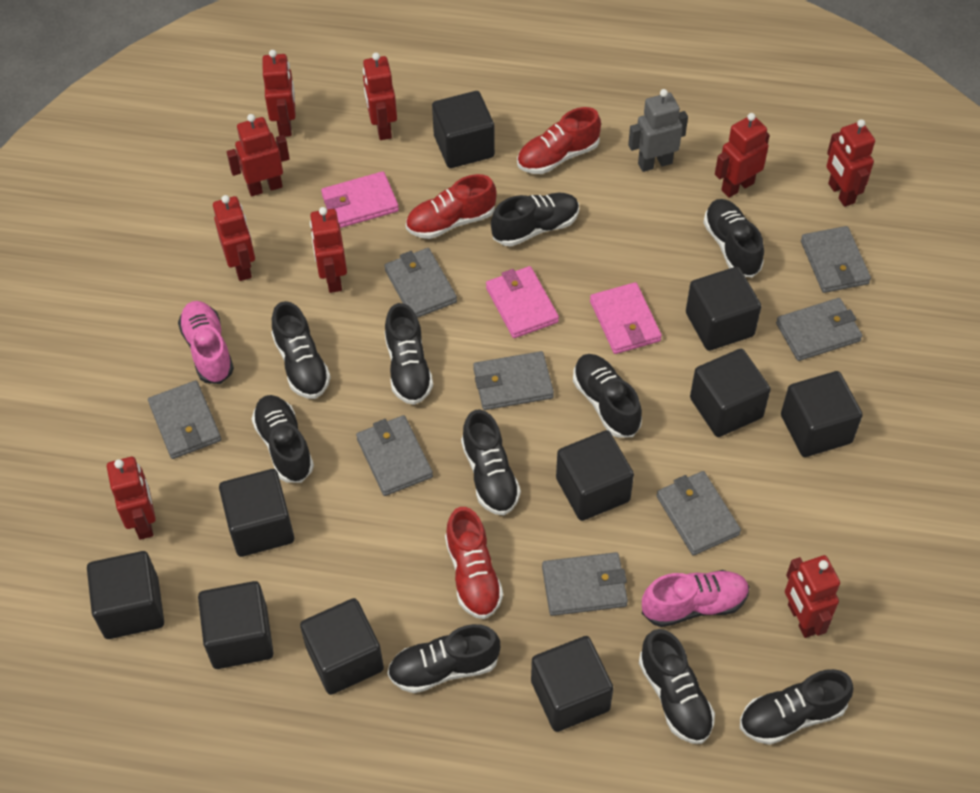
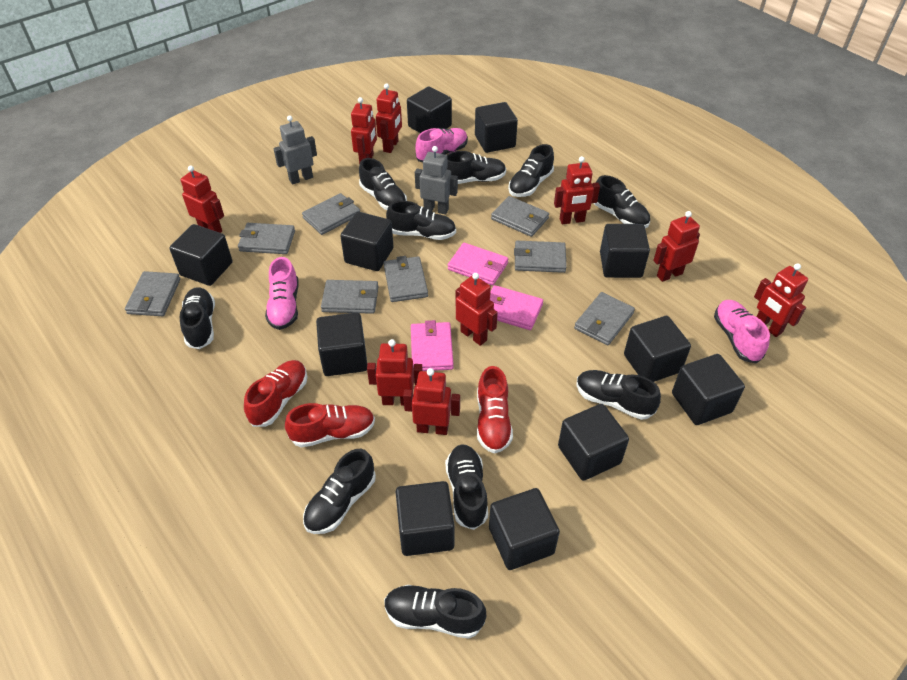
black cube: [87,551,164,639] [198,581,273,669] [219,469,294,557] [300,598,384,695] [432,91,495,168] [531,636,614,732] [556,430,634,521] [686,267,761,351] [690,349,771,437] [781,371,863,457] = 10 -> [169,224,232,286] [316,313,367,376] [340,212,394,271] [396,481,454,556] [407,86,452,133] [475,102,518,153] [489,488,560,570] [558,404,629,481] [600,224,650,278] [624,316,691,382] [672,354,745,425] = 11
grey robot: [628,89,688,172] = 1 -> [273,116,317,185] [415,146,458,214] = 2
pink shoe: [178,301,234,384] [642,570,750,627] = 2 -> [265,257,299,330] [415,128,468,162] [714,300,770,364] = 3

